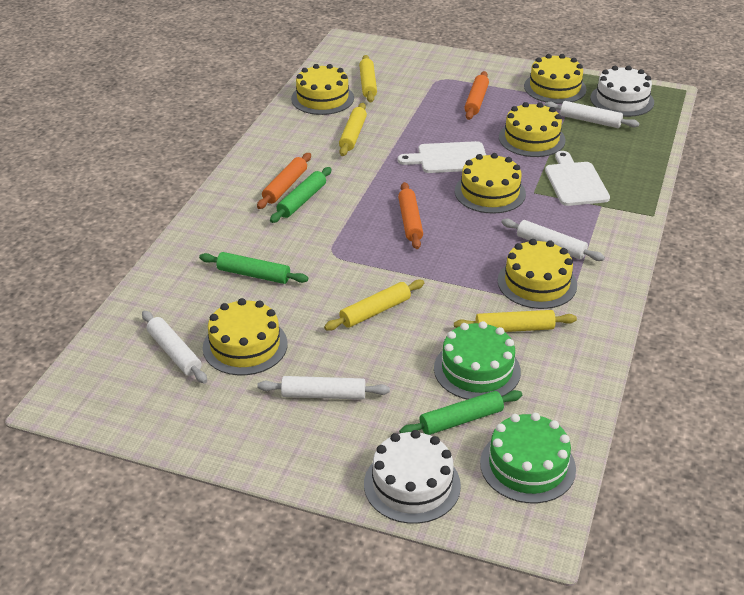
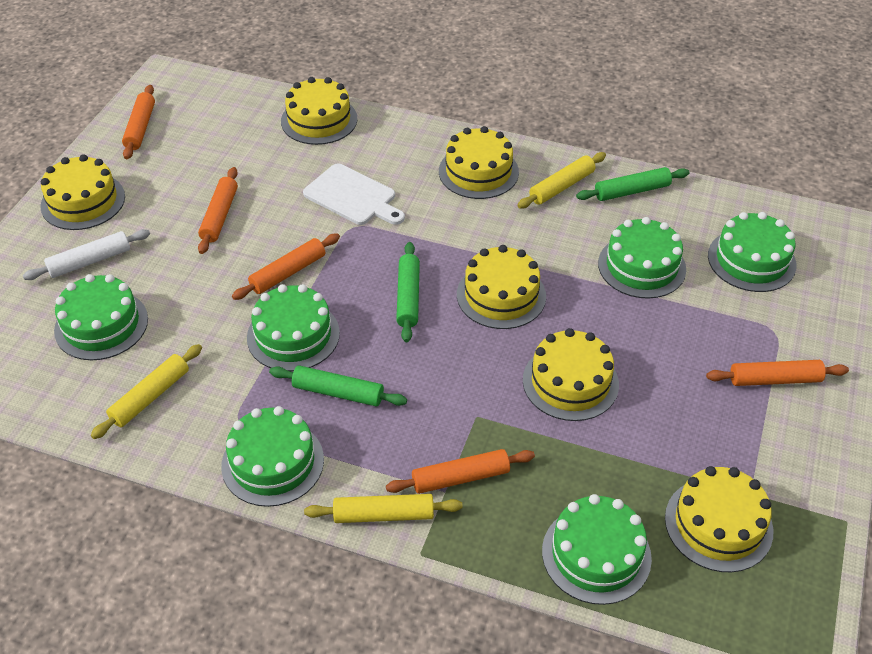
green cake: [434,321,521,400] [480,413,576,503] = 2 -> [54,274,148,360] [221,406,324,507] [247,284,340,371] [542,494,652,605] [598,217,686,299] [708,212,797,292] = 6
orange rolling pin: [257,153,311,209] [398,182,423,249] [464,71,489,120] = 3 -> [122,85,155,159] [198,167,238,254] [232,233,340,300] [386,449,535,494] [706,360,849,386] = 5
white cake: [364,430,461,524] [590,65,654,117] = 2 -> none = 0
white cutting board: [398,141,486,173] [545,151,610,206] = 2 -> [303,163,405,225] = 1
white rolling pin: [142,311,207,383] [257,376,390,400] [501,218,605,261] [545,101,640,128] = 4 -> [23,229,150,280] = 1
yellow rolling pin: [324,279,424,331] [339,103,367,156] [359,55,377,102] [454,310,577,332] = 4 -> [91,344,202,439] [304,494,462,523] [517,152,606,209] = 3

